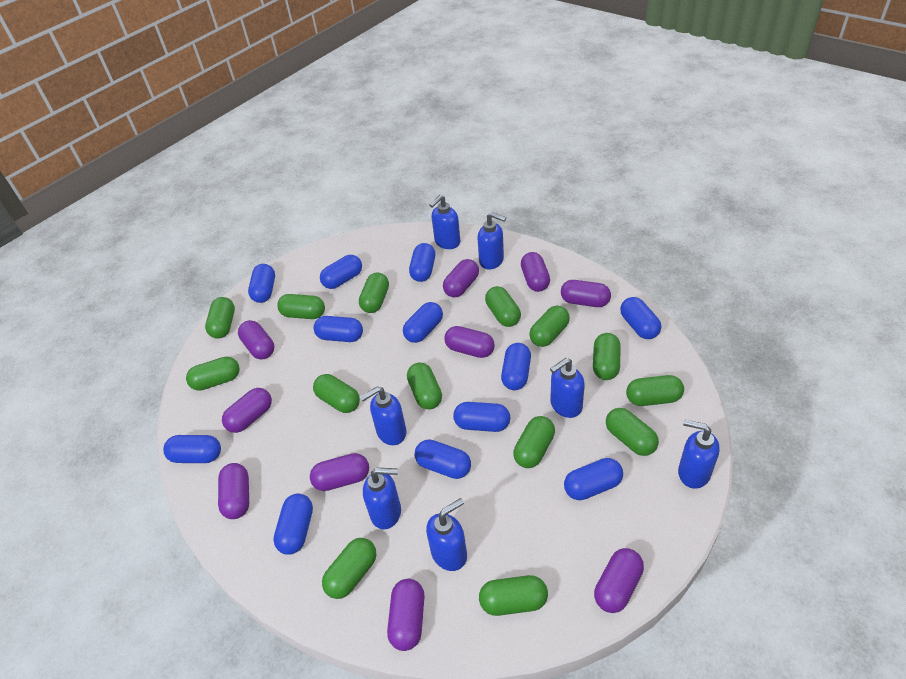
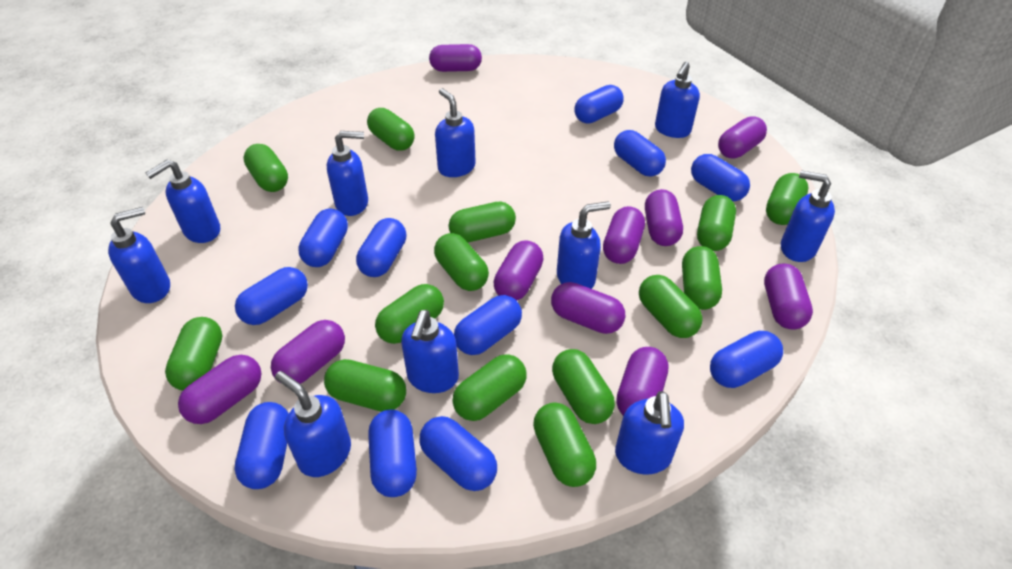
blue capsule: [163,435,221,463] [248,264,275,303] [273,494,313,555] [314,316,363,342] [320,255,362,289] [403,302,443,343] [409,243,435,282] [415,439,471,479] [453,402,510,432] [501,343,531,390] [564,458,623,500] [620,297,661,339] = 12 -> [234,402,289,489] [235,267,308,325] [298,209,348,267] [356,218,406,277] [368,409,417,497] [419,416,497,491] [454,295,522,355] [574,85,624,124] [614,130,666,177] [691,154,750,201] [710,331,783,388] = 11
blue soap dispenser: [360,387,406,445] [363,468,401,529] [426,498,467,571] [429,195,460,249] [477,212,506,269] [550,358,585,418] [678,419,720,489] = 7 -> [108,207,170,303] [146,160,220,243] [275,371,351,477] [327,131,368,216] [401,310,459,393] [435,88,476,177] [557,201,611,289] [615,391,684,475] [655,62,700,138] [781,170,835,262] = 10

